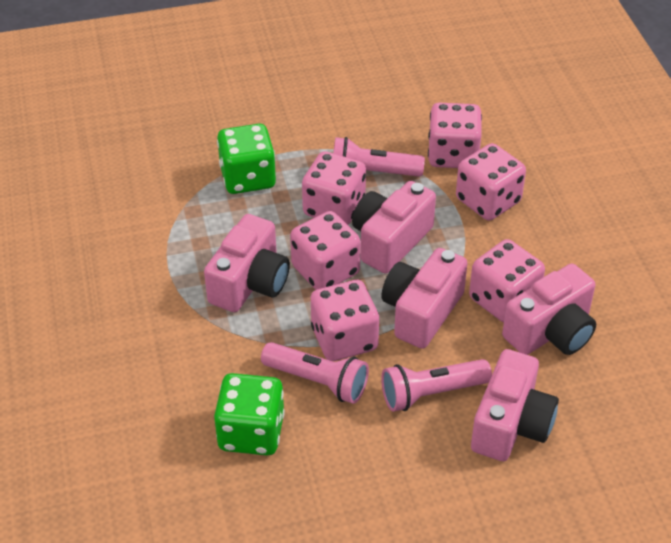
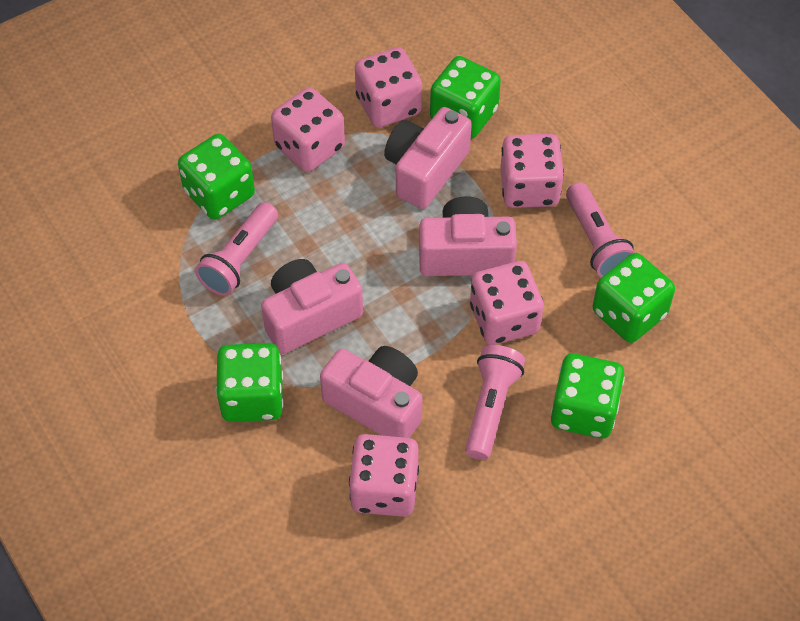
green dice: [214,373,285,456] [217,124,276,194] = 2 -> [178,134,255,220] [216,343,283,422] [430,56,501,139] [551,353,625,439] [592,253,675,343] = 5
pink camera: [204,214,290,312] [352,181,436,274] [381,248,467,349] [471,349,559,461] [502,263,596,355] = 5 -> [261,259,363,354] [320,346,422,438] [384,107,472,209] [419,196,517,276] = 4
pink dice: [290,211,361,290] [302,151,366,225] [311,280,379,361] [428,103,482,168] [456,143,526,220] [469,239,545,322] = 6 -> [271,87,345,172] [349,434,419,517] [355,47,422,128] [470,261,544,345] [500,134,564,208] = 5

